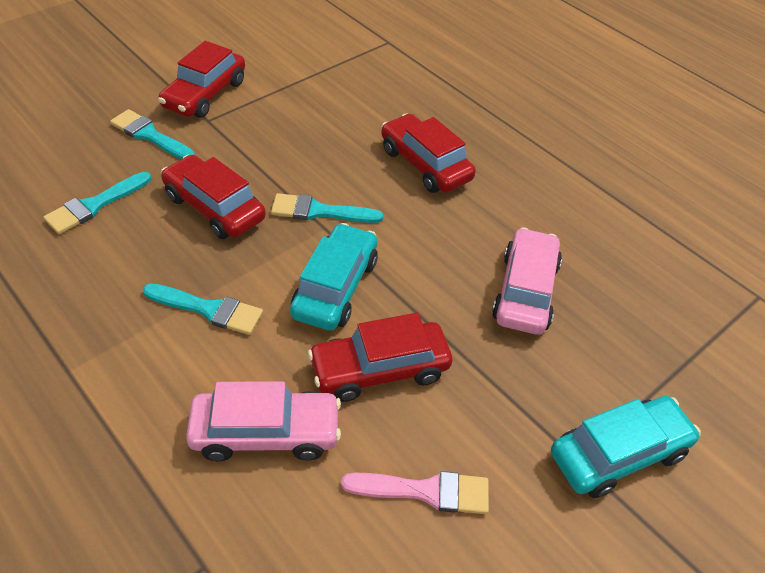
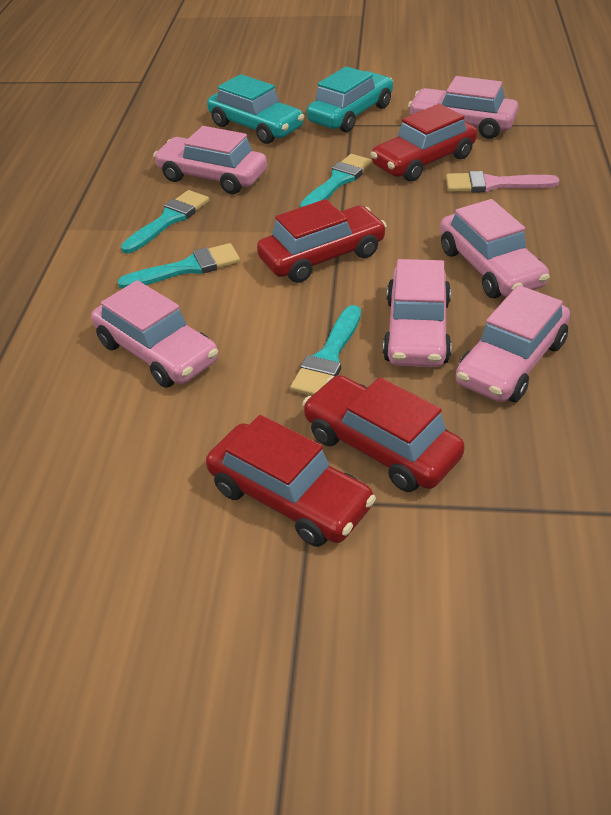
pink car: [186,381,341,461] [492,227,562,335] = 2 -> [91,280,218,388] [153,126,267,194] [383,259,452,367] [408,76,519,139] [440,199,550,298] [456,285,570,402] = 6

